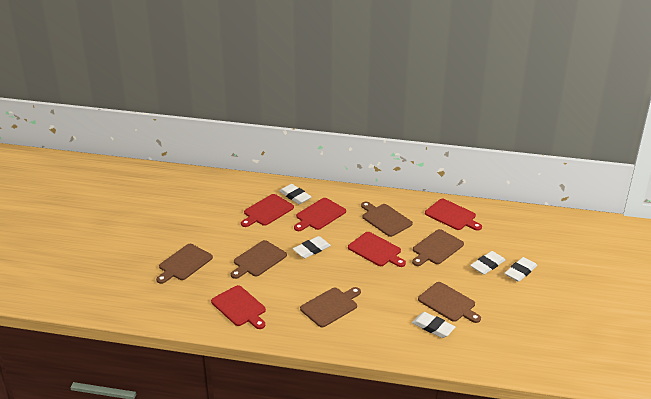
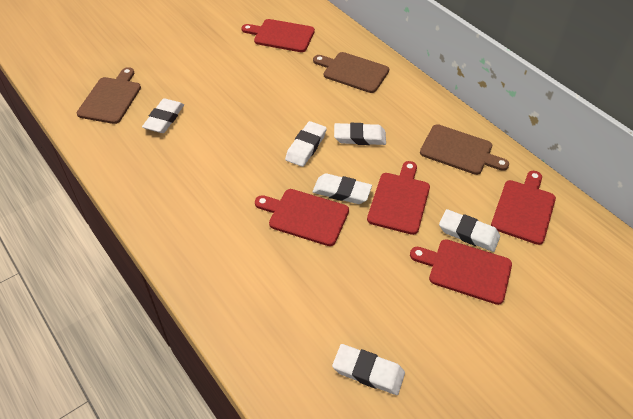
brown cutting board: [156,244,213,284] [231,240,287,279] [300,287,361,327] [361,202,413,237] [412,229,464,266] [418,282,481,323] = 6 -> [77,67,141,124] [313,52,389,93] [420,124,509,175] = 3
white eraser: [279,184,312,204] [293,236,331,258] [412,312,455,338] [470,251,505,275] [505,257,537,282] = 5 -> [142,98,184,133] [285,121,327,167] [312,173,372,204] [332,344,405,395] [334,123,386,145] [439,209,500,252] = 6

